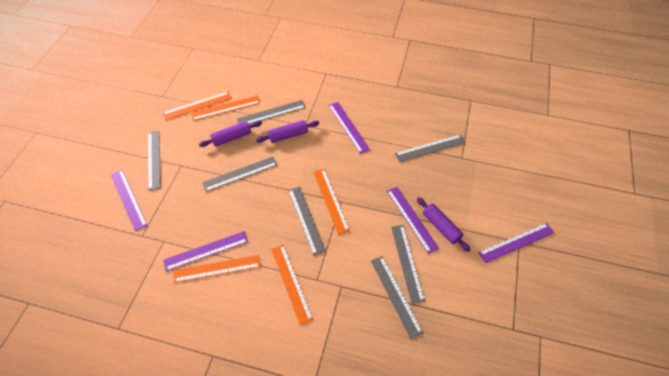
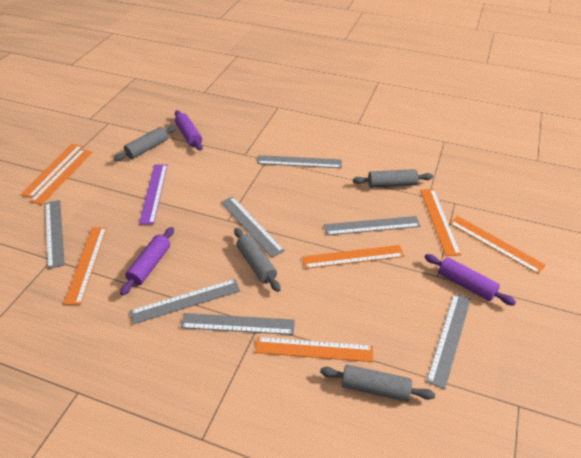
grey rolling pin: none = 0 -> [114,125,177,161] [234,228,281,292] [320,364,435,402] [353,169,433,188] = 4
orange ruler: [163,92,232,120] [174,255,261,283] [191,96,260,121] [271,245,313,325] [313,169,350,234] = 5 -> [20,144,83,198] [30,149,93,205] [64,227,107,305] [255,337,373,362] [302,245,404,269] [420,189,461,256] [449,216,546,274] = 7
purple ruler: [111,170,147,231] [163,231,248,271] [328,102,370,154] [387,187,439,254] [478,223,554,263] = 5 -> [139,164,168,225] = 1

